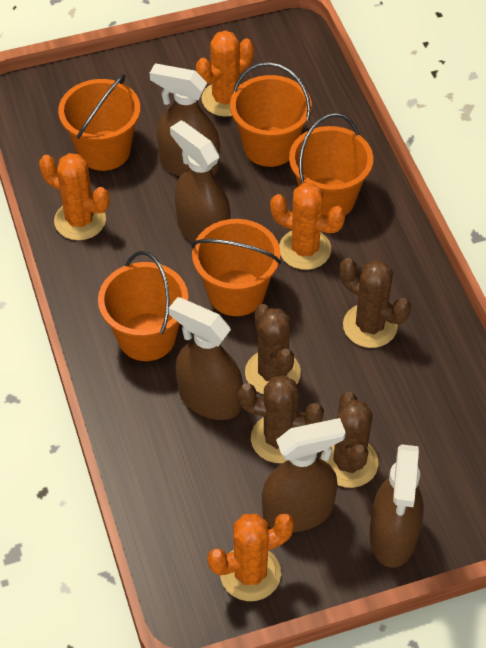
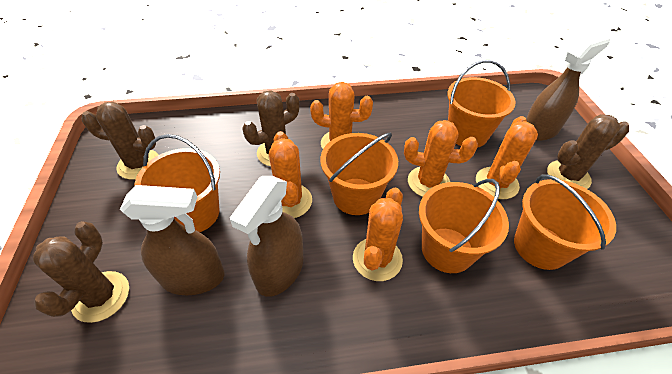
brown spray bottle: [150,63,220,176] [169,297,243,420] [170,120,230,243] [262,418,346,532] [370,444,424,568] = 5 -> [120,185,224,295] [230,176,304,297] [526,34,610,141] = 3
orange cactus: [39,153,109,240] [196,30,254,117] [207,513,294,601] [270,183,345,270] = 4 -> [269,131,312,218] [310,82,373,149] [353,188,403,281] [404,120,478,197] [476,116,538,199] = 5

